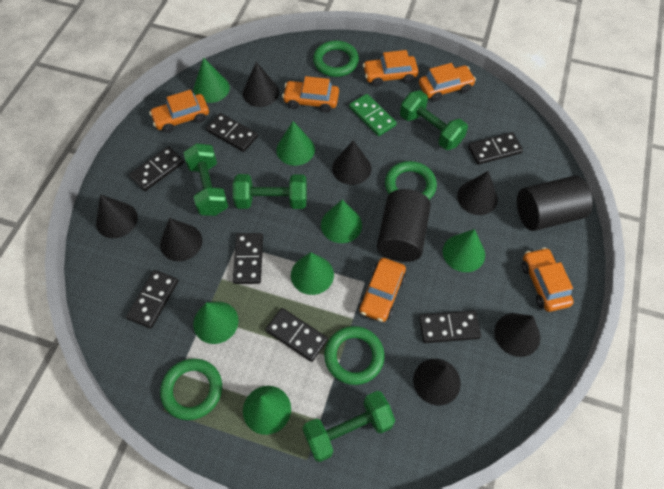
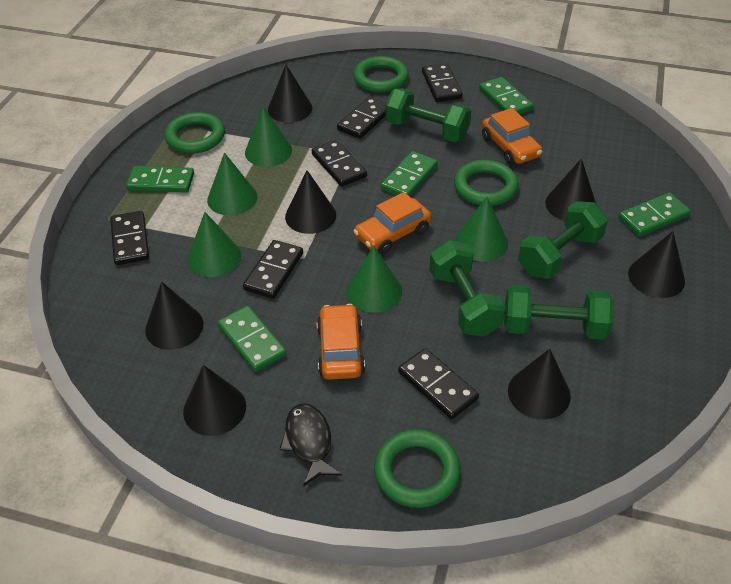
black cylinder: [377,189,431,262] [517,176,593,231] = 2 -> none = 0
black domino: [126,270,178,328] [129,146,184,191] [206,113,258,152] [233,233,263,284] [265,308,328,362] [419,310,481,343] [468,132,523,165] = 7 -> [110,211,149,265] [243,240,303,299] [312,140,367,187] [337,97,386,139] [398,348,479,419] [422,64,463,102] = 6
black fish: none = 0 -> [280,404,342,486] = 1
green cone: [193,57,230,103] [193,301,239,344] [243,386,291,435] [276,121,315,166] [291,252,334,295] [321,200,362,243] [443,229,485,272] = 7 -> [187,212,241,277] [207,153,257,215] [245,106,292,167] [346,246,402,313] [455,197,508,262] = 5
green domino: [349,94,397,136] = 1 -> [126,166,194,192] [218,306,286,372] [381,151,438,196] [479,77,533,114] [618,193,691,237] = 5
orange car: [149,90,209,133] [282,76,339,113] [359,258,406,322] [363,50,418,87] [419,63,476,101] [521,247,574,312] = 6 -> [317,304,365,380] [354,192,432,254] [482,108,542,165] = 3

